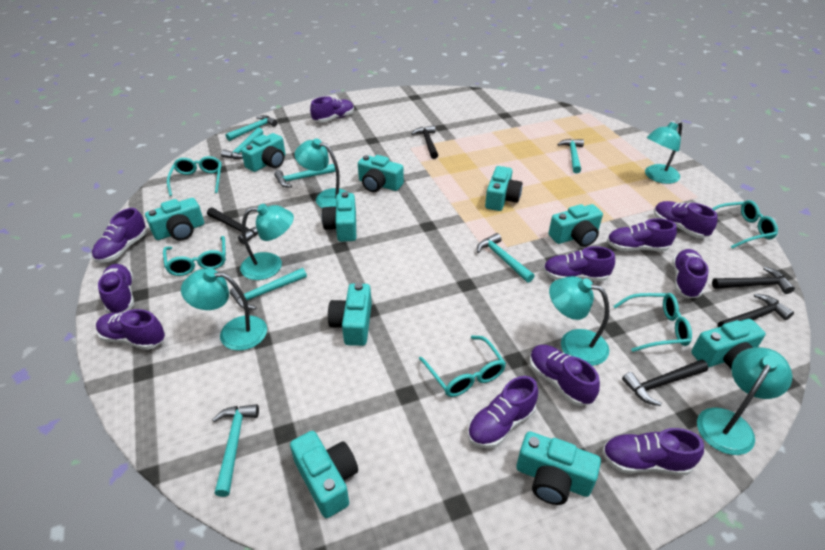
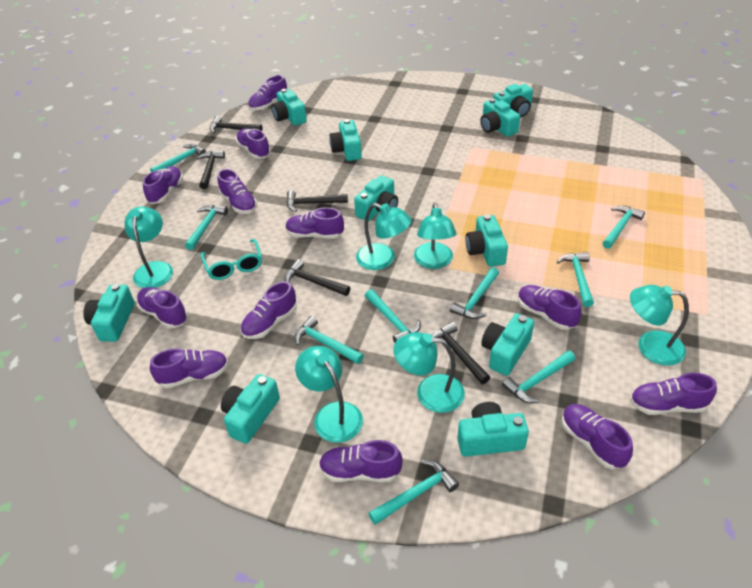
purple shoe: [92,208,147,263] [96,309,165,350] [98,264,134,313] [310,96,354,122] [468,376,538,448] [529,345,600,406] [543,246,615,281] [602,428,704,475] [607,218,677,251] [654,201,718,238] [672,249,709,298] = 11 -> [137,287,188,328] [143,166,183,204] [150,349,228,388] [217,169,257,214] [236,128,271,159] [241,281,297,339] [248,75,287,111] [286,208,344,239] [319,440,403,482] [518,285,581,330] [562,404,633,469] [630,373,717,415] = 12
turquoise glasses: [163,236,226,276] [167,156,222,196] [419,335,506,397] [614,293,692,352] [712,200,778,249] = 5 -> [201,239,262,280] = 1
turquoise hammer: [212,404,259,497] [221,128,263,159] [226,115,278,141] [230,268,307,310] [274,164,335,188] [477,233,534,283] [557,139,584,173] = 7 -> [150,144,206,172] [185,205,228,250] [294,316,364,364] [365,289,421,343] [368,460,459,525] [450,267,499,319] [502,351,575,403] [557,252,594,307] [602,206,645,249] = 9

